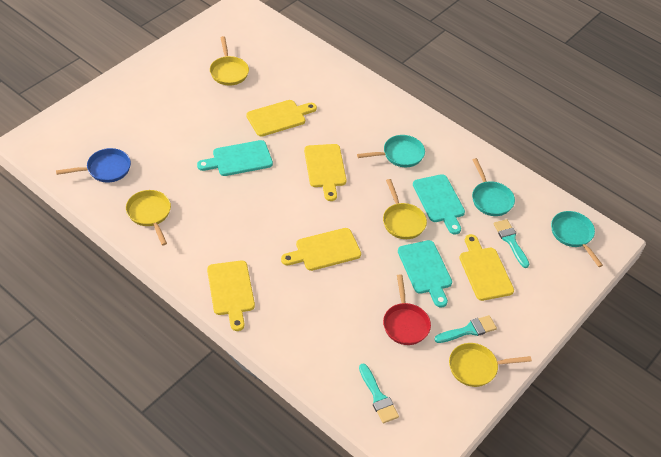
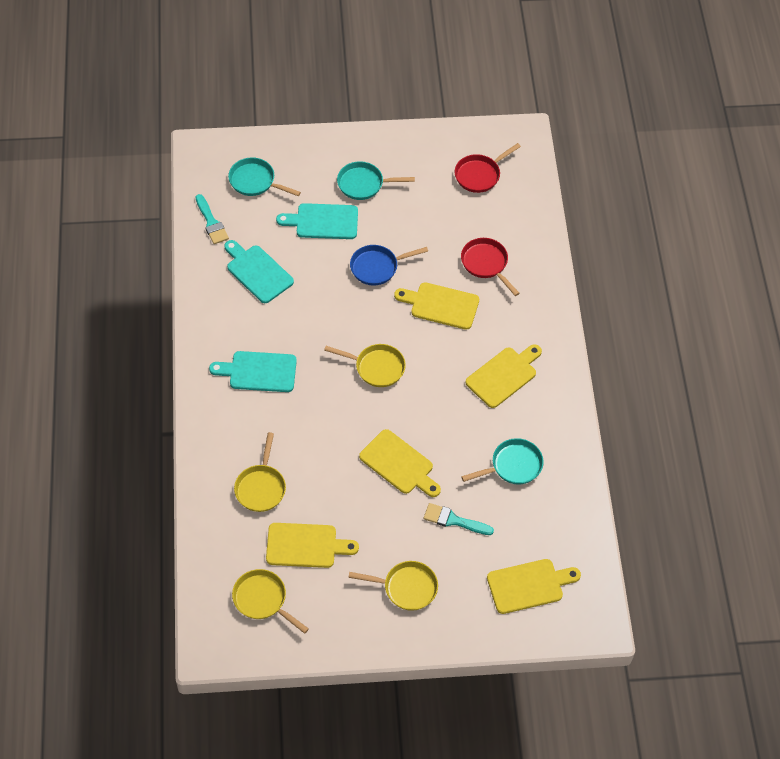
red pan: [383,274,431,345] = 1 -> [454,143,521,193] [461,238,520,296] = 2
turquoise brush: [359,364,399,423] [434,315,497,343] [493,219,530,268] = 3 -> [196,194,229,244] [424,503,494,535] = 2

